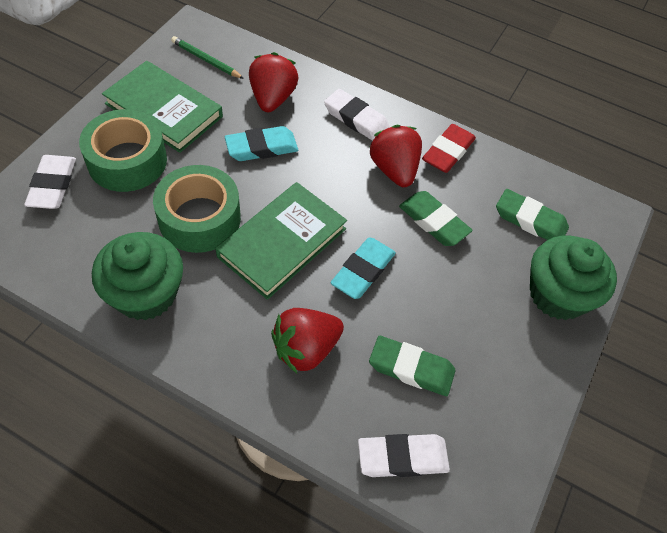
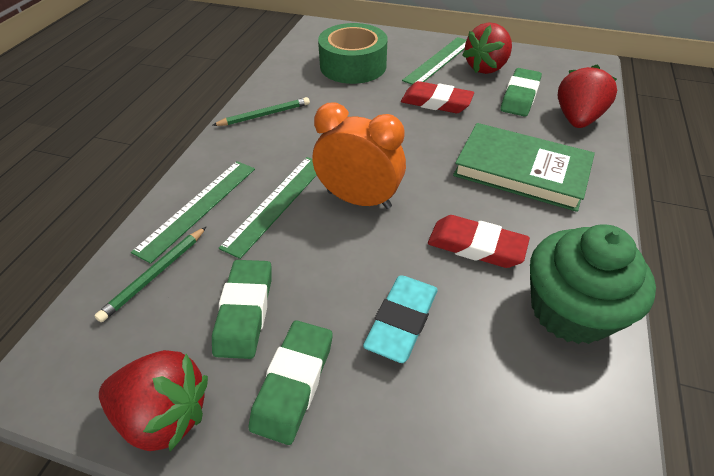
green book: [102,61,223,153] [215,182,347,300] = 2 -> [453,123,595,212] = 1
green cupcake: [92,232,183,320] [530,236,617,320] = 2 -> [530,225,656,344] = 1
green pencil: [171,36,244,79] = 1 -> [94,227,206,322] [212,97,310,126] = 2
green ruler: none = 0 -> [131,161,255,264] [219,157,317,259] [402,37,466,85] = 3
green tape: [79,109,167,192] [153,165,241,253] = 2 -> [318,23,387,84] = 1
orange clock: none = 0 -> [313,103,406,209] = 1
red eraser: [422,124,476,173] = 1 -> [401,81,474,113] [428,215,530,268] = 2
turquoise eraser: [225,126,298,161] [330,238,396,299] = 2 -> [363,275,438,363] = 1
white eraser: [24,155,76,209] [324,89,390,141] [358,434,450,477] = 3 -> none = 0

